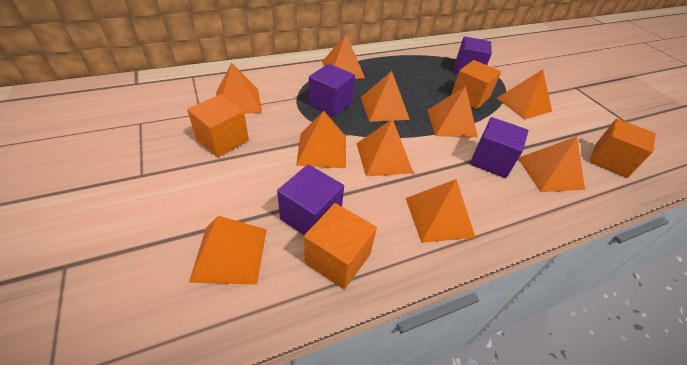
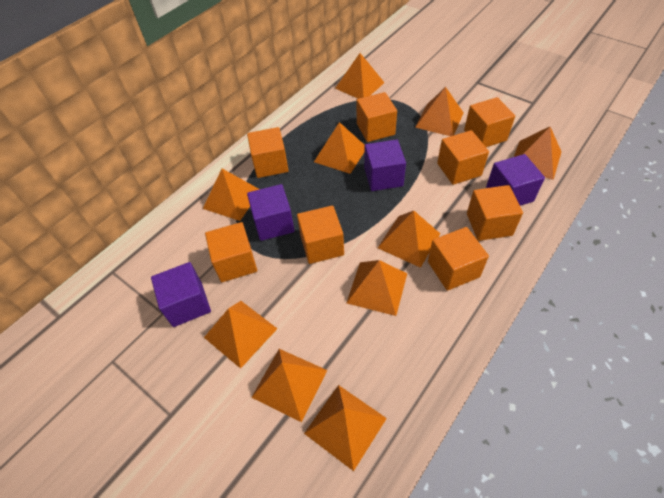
orange cube: [187,94,249,157] [304,203,377,289] [451,60,501,109] [590,119,656,178] = 4 -> [205,222,257,282] [247,127,289,178] [297,205,344,264] [357,92,397,142] [428,227,489,291] [437,130,489,185] [464,97,515,147] [467,185,523,241] = 8

